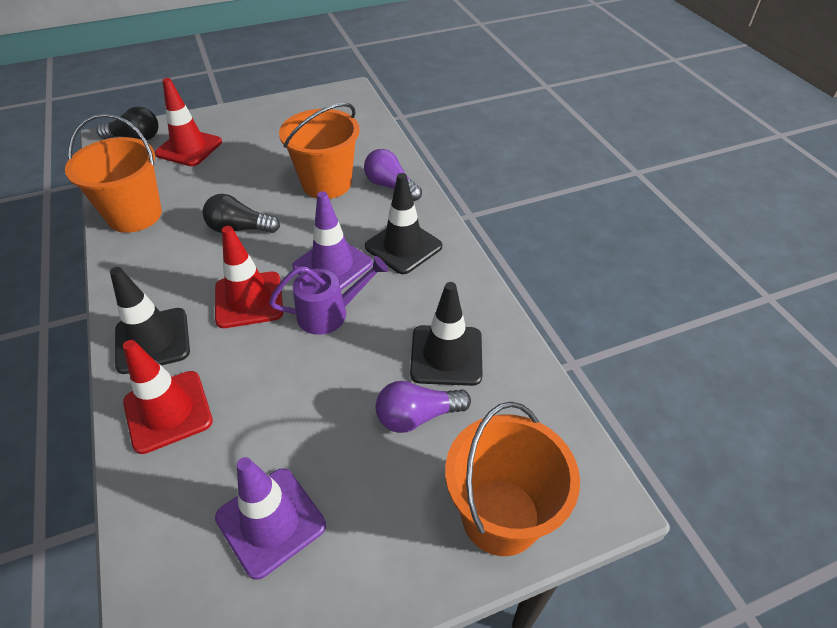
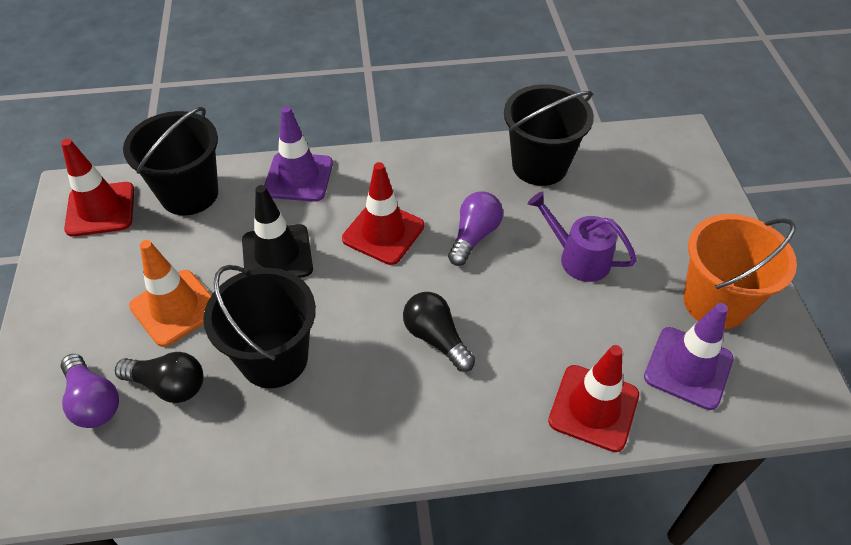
black bucket: none = 0 -> [123,107,218,216] [203,265,316,388] [504,84,594,186] = 3
black traffic cone: [110,267,190,374] [365,173,442,274] [410,282,483,386] = 3 -> [242,185,313,278] = 1
orange bucket: [65,113,162,233] [279,103,360,199] [445,402,580,556] = 3 -> [683,214,797,329] = 1
orange traffic cone: none = 0 -> [129,240,212,347] = 1

